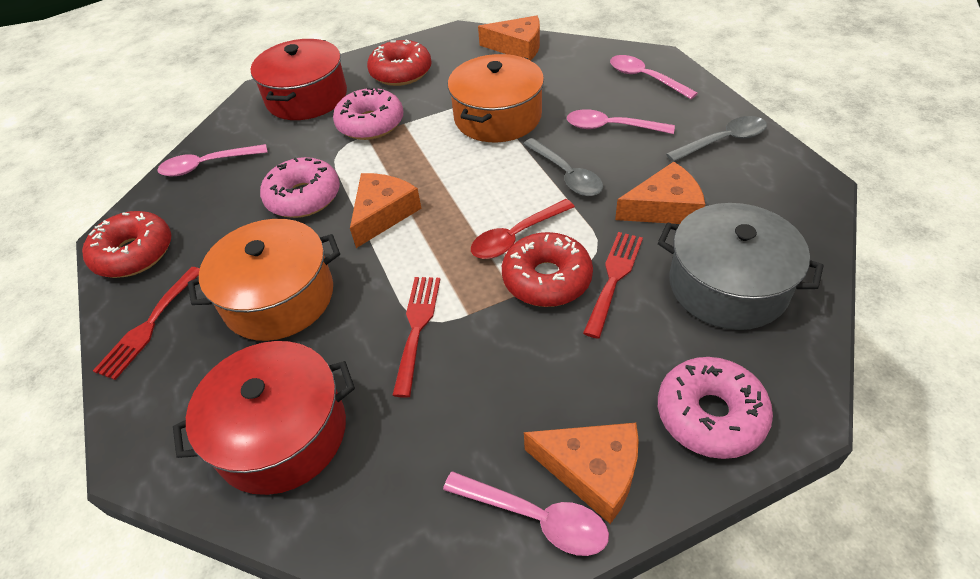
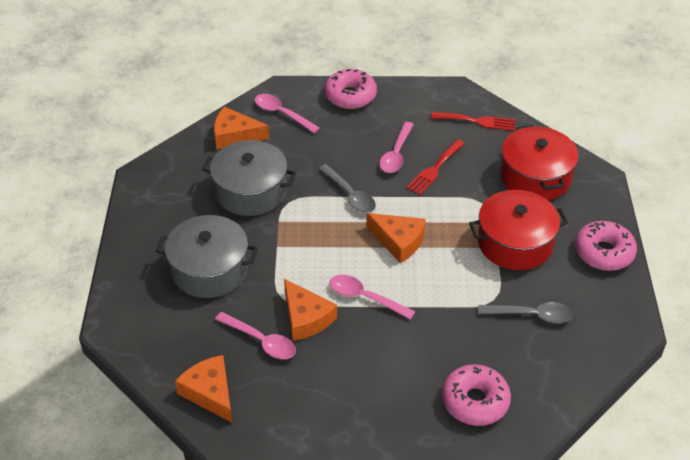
grey pot: [658,203,824,330] = 1 -> [156,215,258,298] [202,140,296,216] = 2
orange pot: [188,219,340,341] [448,54,544,142] = 2 -> none = 0
red donut: [82,211,171,278] [367,39,432,86] [502,232,593,307] = 3 -> none = 0
red fork: [93,267,200,380] [392,277,440,398] [583,232,643,339] = 3 -> [406,139,465,195] [431,112,515,131] = 2
red spoon: [471,199,575,259] = 1 -> none = 0

